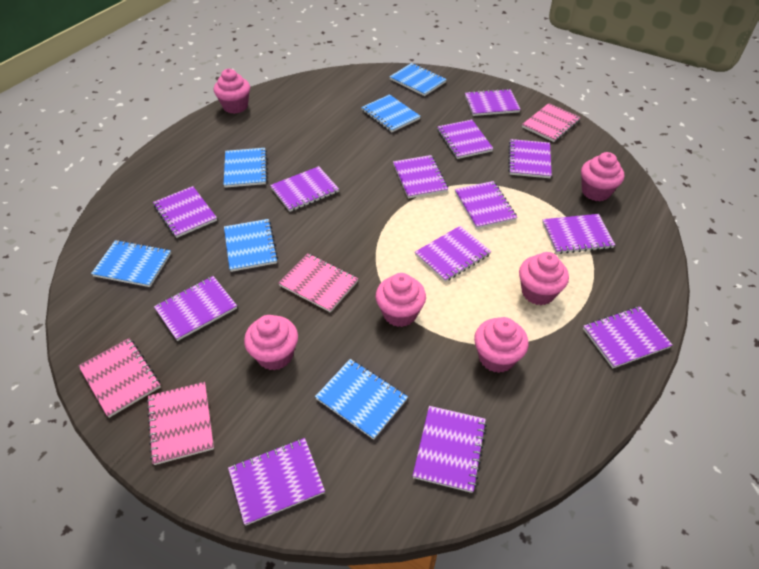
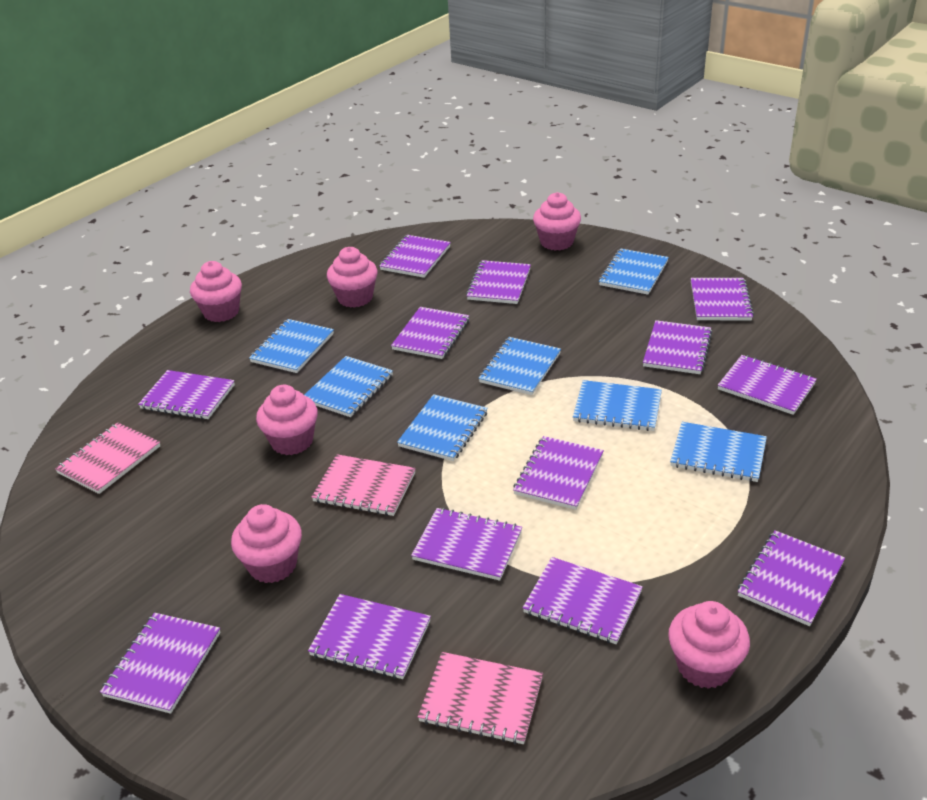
blue notebook: [91,240,171,287] [223,148,267,188] [224,219,278,272] [315,359,408,440] [361,94,421,132] [389,63,447,96] = 6 -> [249,319,334,373] [304,356,393,417] [397,394,488,461] [479,337,561,395] [573,380,662,431] [599,248,669,295] [670,422,767,482] = 7
pink notebook: [78,338,161,418] [147,382,214,465] [278,253,358,313] [522,103,581,142] = 4 -> [55,422,160,494] [311,454,416,516] [418,652,543,744] = 3

